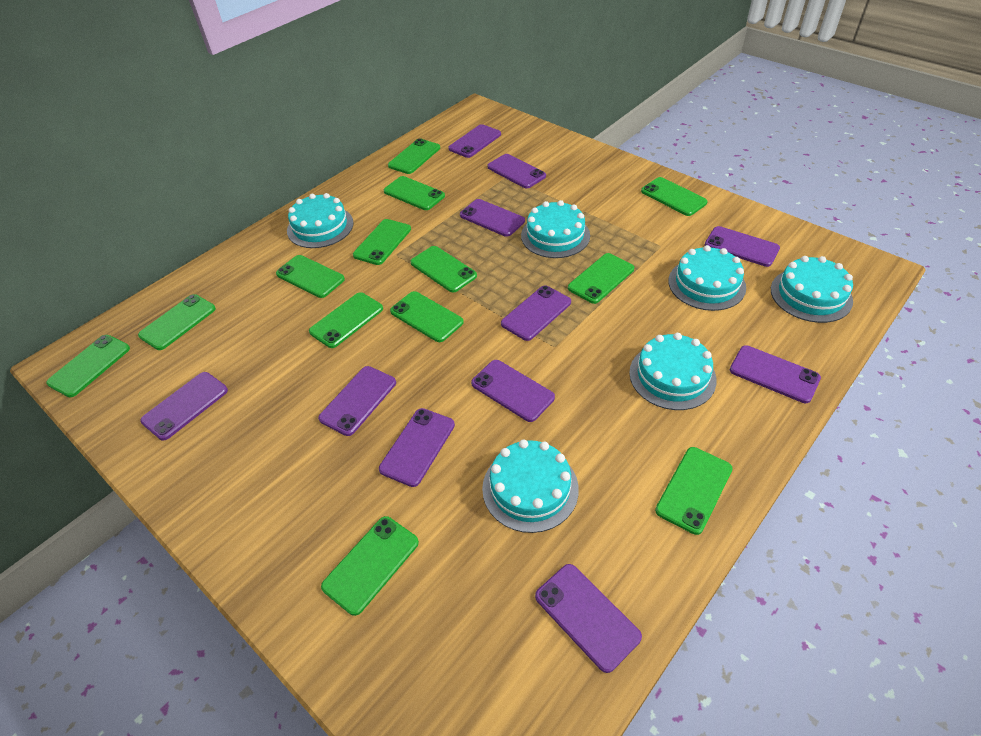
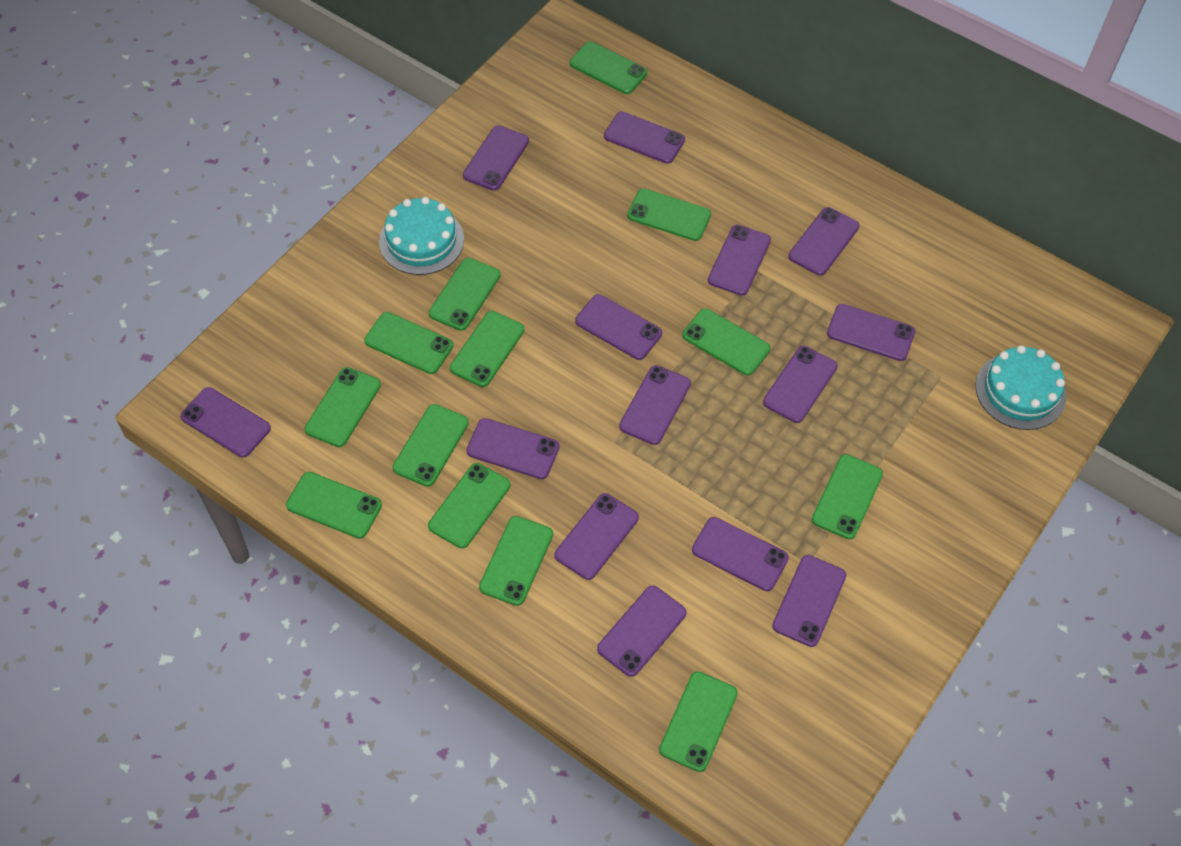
purple phone: [140,372,228,440] [318,366,396,436] [379,408,455,487] [448,124,501,158] [460,199,525,237] [471,360,555,422] [487,154,546,188] [501,286,571,341] [535,564,642,673] [705,226,780,267] [730,345,821,403] = 11 -> [180,387,271,458] [463,125,529,191] [466,418,560,479] [555,493,639,580] [575,294,662,360] [597,586,687,677] [604,112,685,164] [619,365,691,445] [692,517,789,591] [708,225,771,296] [763,346,837,423] [772,555,846,647] [788,207,859,276] [827,304,915,361] = 14
turquoise cake: [287,193,353,248] [482,439,579,533] [521,200,590,258] [629,333,717,410] [668,245,746,311] [771,256,853,323] = 6 -> [379,197,464,275] [976,345,1066,430] = 2

